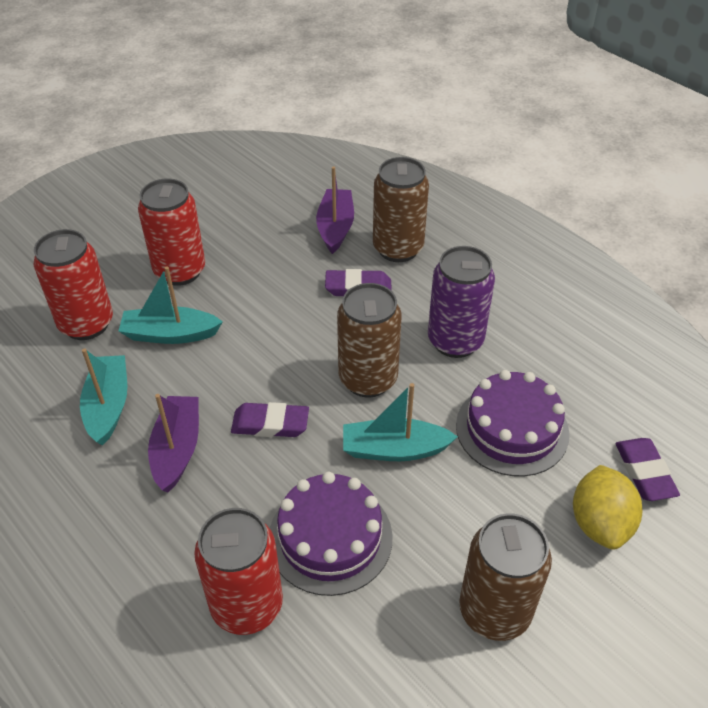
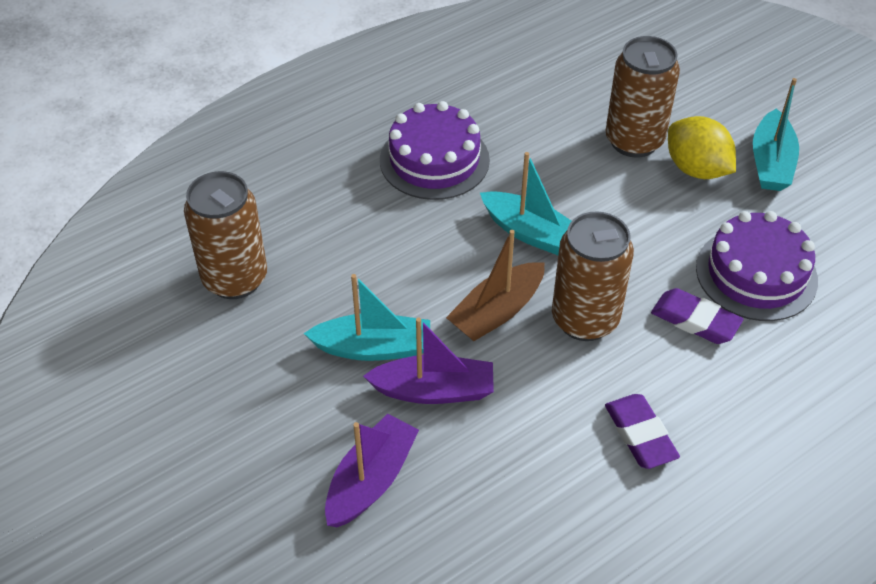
brown boat: none = 0 -> [446,230,545,341] = 1
purple can: [428,246,495,358] = 1 -> none = 0
purple eraser: [231,402,309,437] [325,269,391,296] [615,438,680,501] = 3 -> [605,394,680,469] [651,288,743,344] = 2
red can: [34,229,113,340] [138,179,205,286] [194,508,283,635] = 3 -> none = 0

